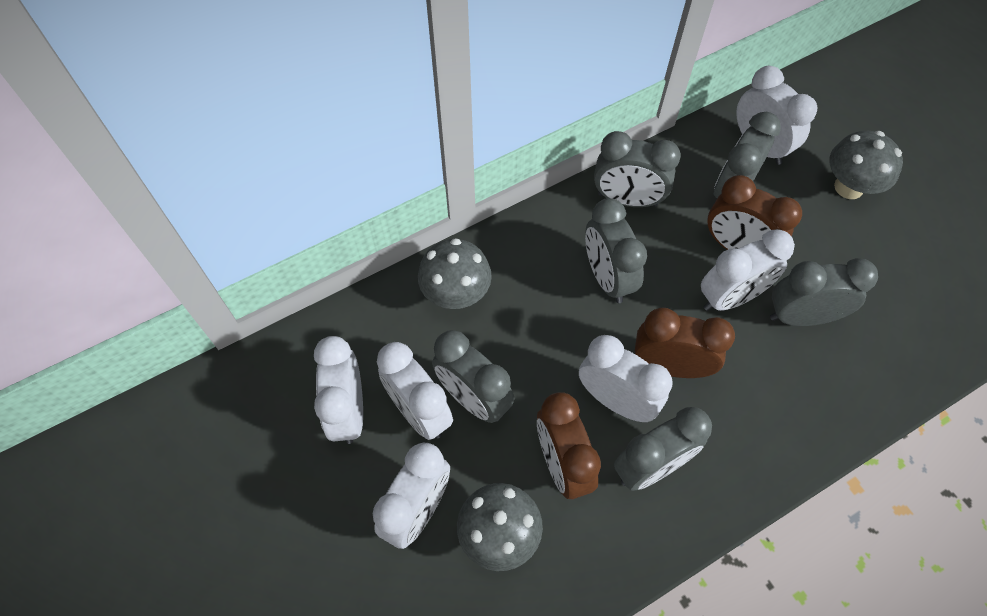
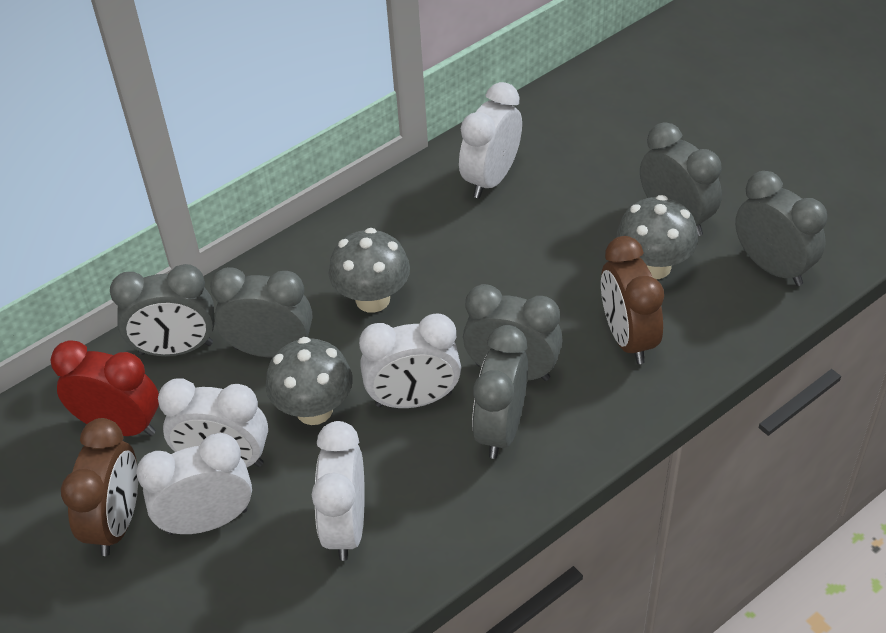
brown clock: [537,392,601,499] [634,307,735,378] [708,175,802,250] = 3 -> [61,418,138,556] [601,236,664,364] = 2
red clock: none = 0 -> [51,340,159,436] = 1
white clock: [314,336,363,444] [373,443,450,549] [377,342,453,440] [579,335,673,422] [701,229,795,311] [736,66,817,165] = 6 -> [136,433,252,535] [158,378,268,467] [312,421,365,561] [359,313,461,408] [459,82,522,198] = 5

